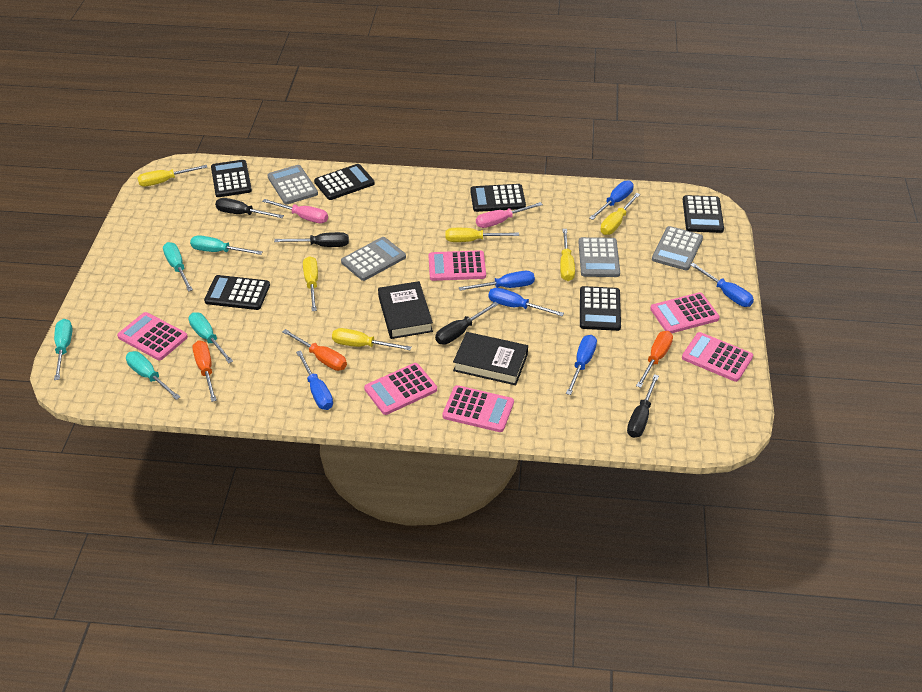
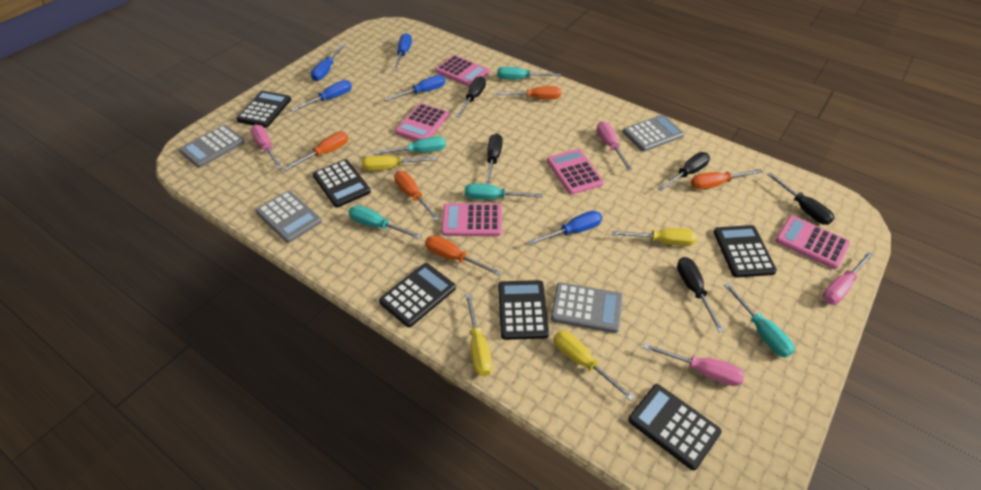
black book: [378,281,433,339] [453,332,528,385] = 2 -> none = 0
black screwdriver: [215,198,284,218] [274,232,349,247] [435,302,499,345] [627,374,659,438] = 4 -> [456,76,486,118] [485,133,503,185] [658,152,710,191] [677,257,724,332] [767,173,834,225] = 5
blue screwdriver: [296,350,333,410] [459,271,535,291] [488,288,564,316] [566,335,597,395] [589,181,634,220] [690,263,754,307] = 6 -> [291,80,352,112] [311,44,345,81] [385,75,445,101] [393,33,412,70] [528,211,602,246] = 5
orange screwdriver: [193,340,217,402] [282,329,347,371] [636,331,673,388] = 3 -> [284,132,348,171] [394,171,440,221] [425,235,501,276] [495,86,561,99] [691,169,763,190] = 5
pink calculator: [117,312,188,360] [364,363,437,415] [429,250,486,281] [442,385,514,432] [650,292,720,333] [682,332,753,382] = 6 -> [395,103,449,141] [435,55,489,87] [441,203,502,236] [547,149,604,195] [775,215,850,269] = 5
pink screwdriver: [262,199,328,223] [476,202,543,228] = 2 -> [250,125,282,169] [597,121,632,171] [643,343,744,386] [822,252,873,305] = 4
yellow screwdriver: [137,165,208,187] [303,256,318,311] [332,328,411,350] [446,228,519,242] [560,229,575,281] [600,193,640,235] = 6 -> [362,155,437,171] [465,294,492,376] [554,331,634,401] [612,228,697,246] = 4

